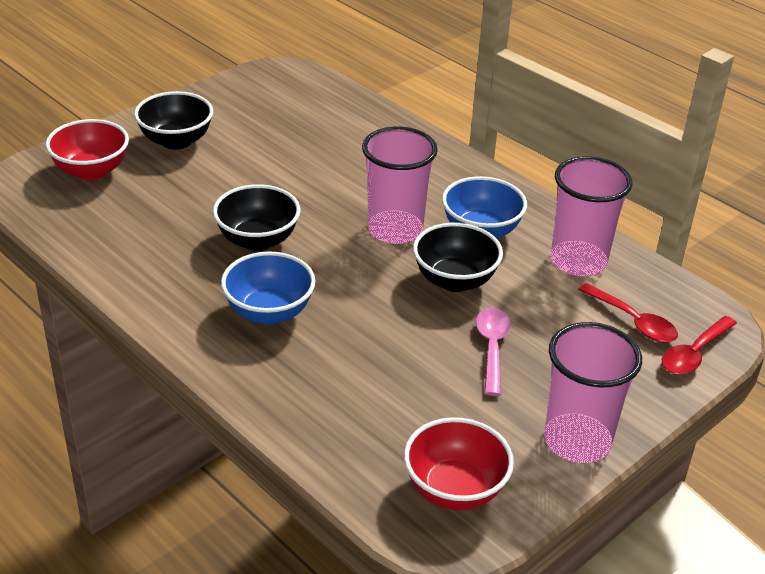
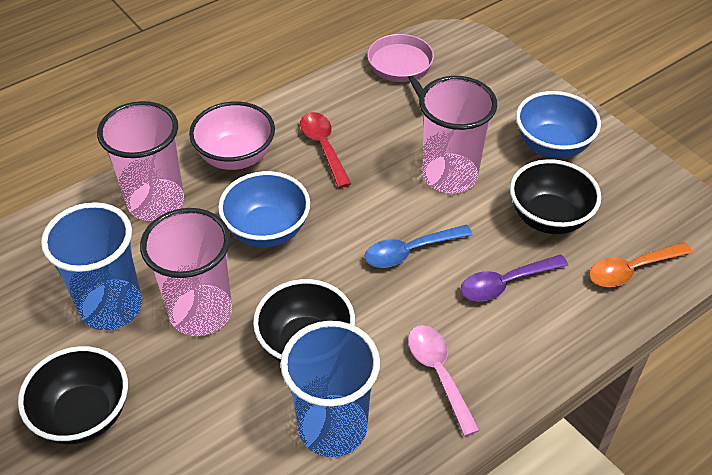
blue cup: none = 0 -> [41,202,142,330] [280,321,380,457] = 2
blue spoon: none = 0 -> [364,225,473,268] = 1
orange spoon: none = 0 -> [589,242,693,287] = 1
pink bowl: none = 0 -> [189,102,275,170] = 1
pink pan: none = 0 -> [367,34,434,97] = 1
purple spoon: none = 0 -> [460,255,568,302] = 1
red bowl: [46,119,129,180] [404,417,514,510] = 2 -> none = 0
red spoon: [578,283,678,343] [662,316,737,375] = 2 -> [300,112,351,188] = 1

